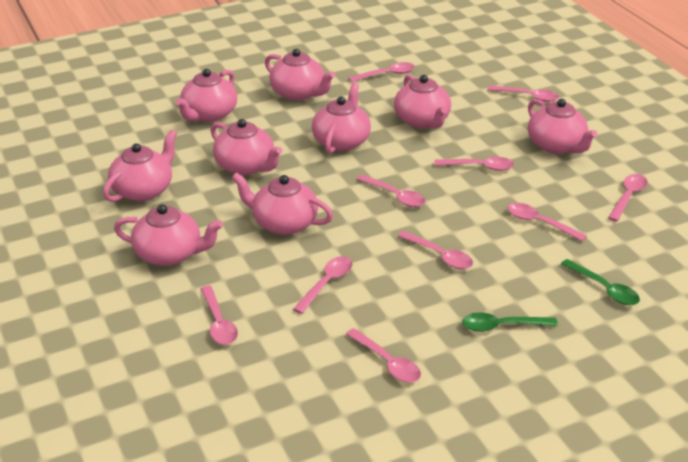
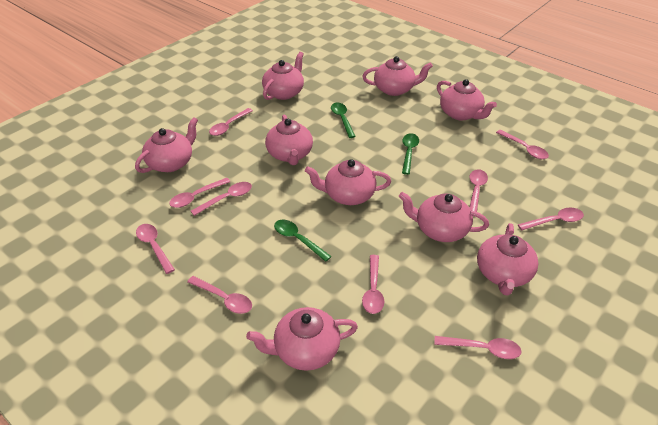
green spoon: [462,312,558,332] [561,259,640,305] = 2 -> [274,219,332,262] [331,102,356,138] [402,133,419,175] = 3

